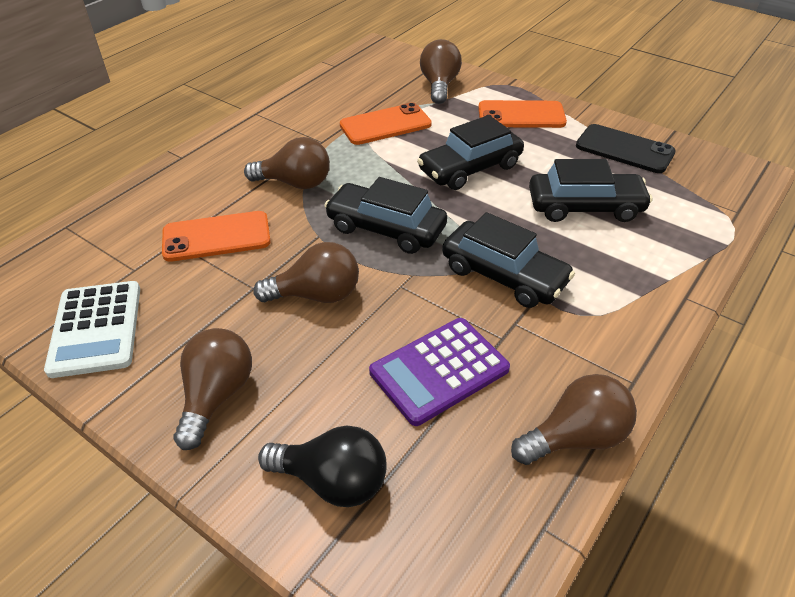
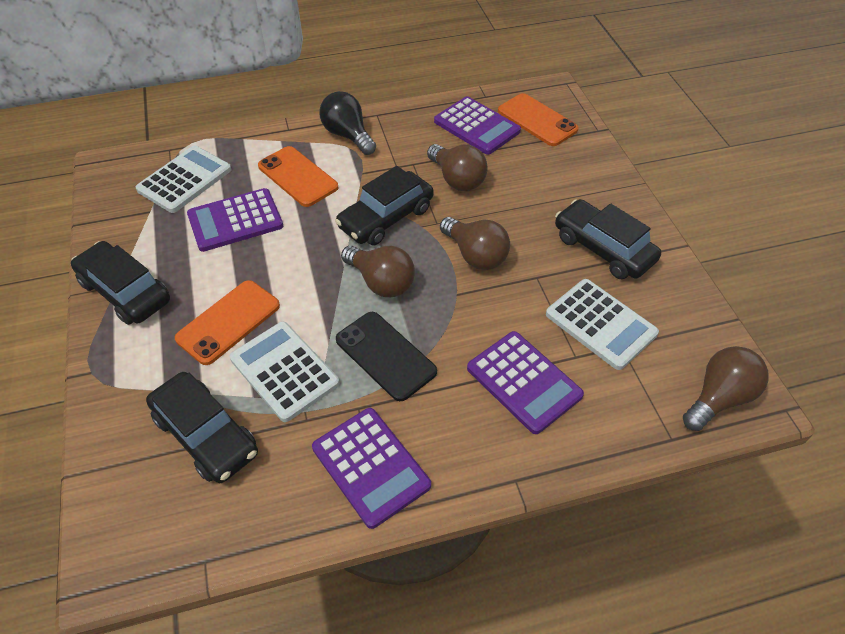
brown light bulb: [173,328,252,450] [244,137,330,189] [253,242,359,303] [420,39,462,104] [511,374,637,465] = 5 -> [341,246,415,297] [427,144,488,191] [440,217,510,270] [683,346,769,431] = 4
purple calculator: [369,318,510,426] = 1 -> [187,188,283,252] [312,408,431,529] [434,96,521,154] [467,331,584,434] = 4
white calculator: [44,281,140,378] = 1 -> [136,146,232,213] [230,322,340,422] [546,279,659,370] = 3

